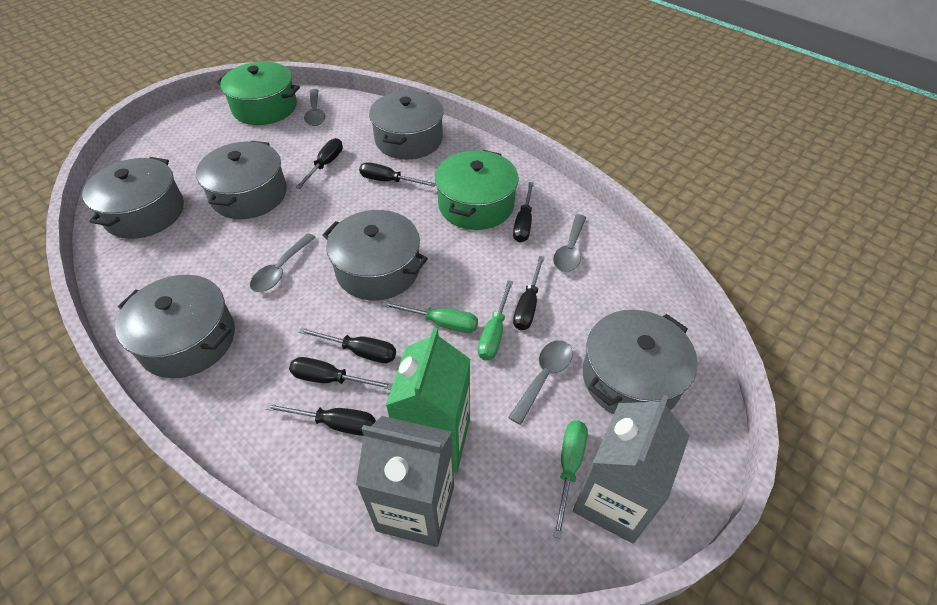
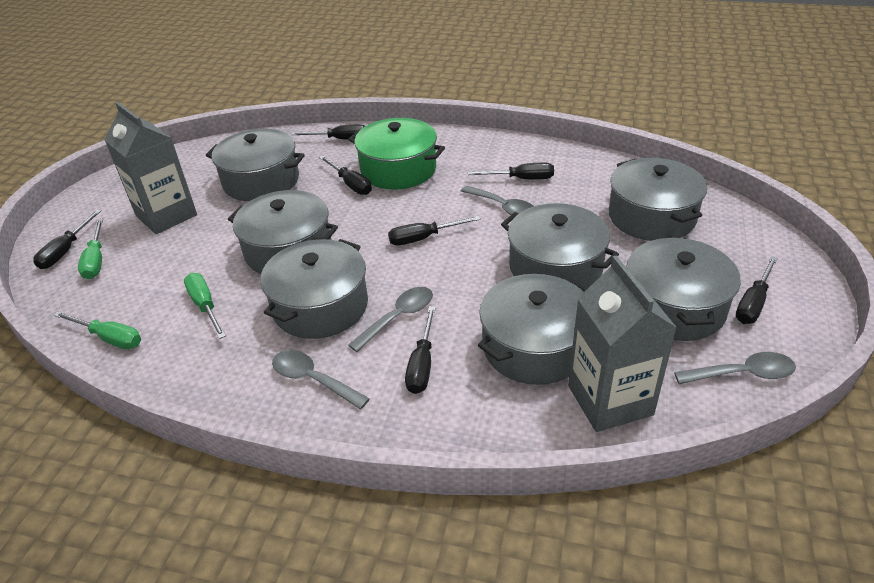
green carton: [385,328,470,472] = 1 -> none = 0
green pot: [216,62,300,125] [435,150,518,230] = 2 -> [348,118,445,190] = 1
grey pot: [82,157,184,239] [115,275,235,378] [196,141,287,219] [322,210,428,300] [369,91,444,159] [583,310,698,414] = 6 -> [206,129,305,201] [228,190,338,274] [261,239,368,339] [478,274,587,385] [501,203,619,289] [609,158,707,241] [626,236,741,341] = 7

